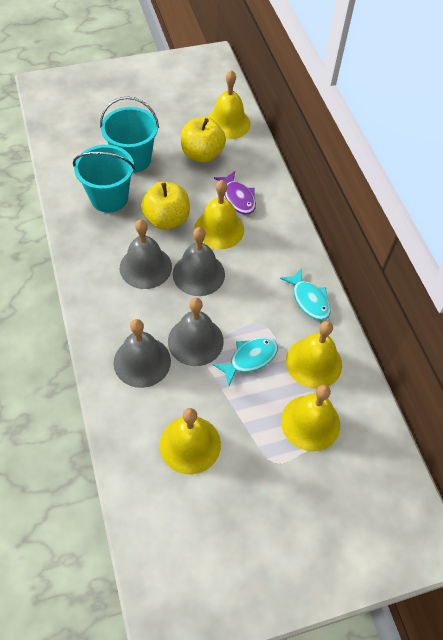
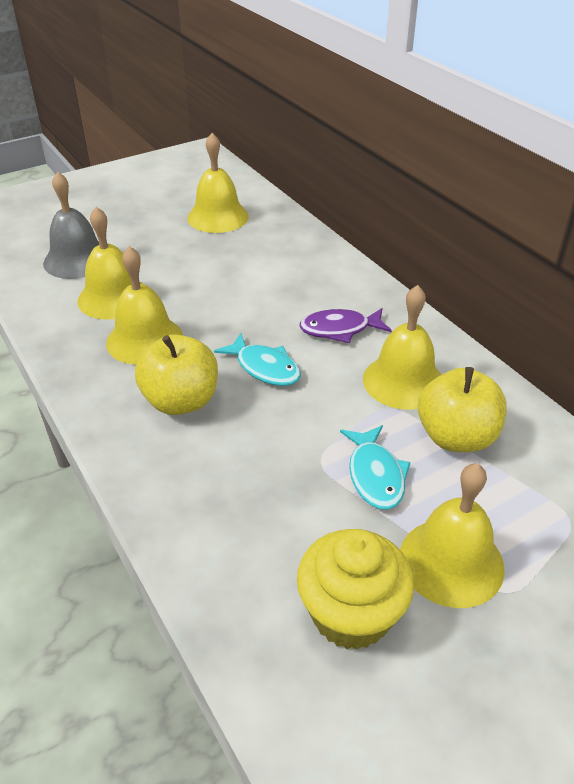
grey bell: [113,319,171,388] [120,219,172,289] [168,297,224,366] [173,227,225,296] = 4 -> [43,172,99,279] = 1
turquoise bucket: [73,145,135,213] [100,96,159,173] = 2 -> none = 0
yellow cupcake: none = 0 -> [297,529,414,650] = 1

